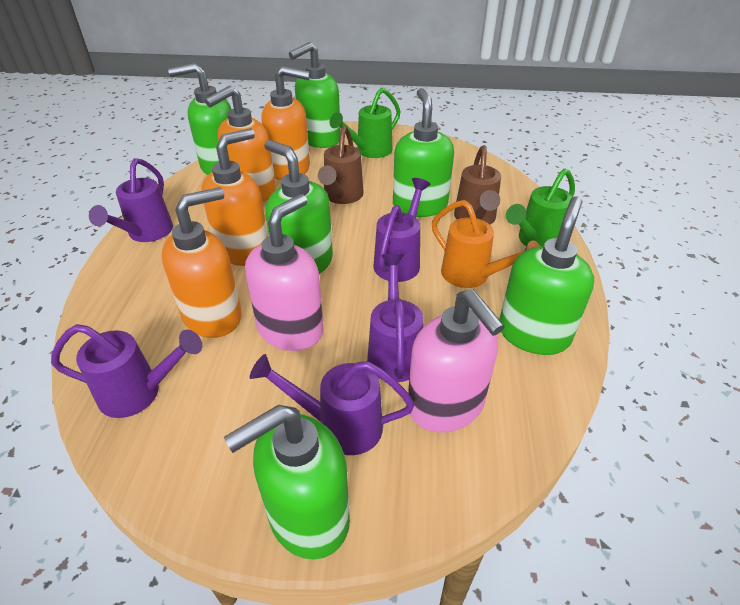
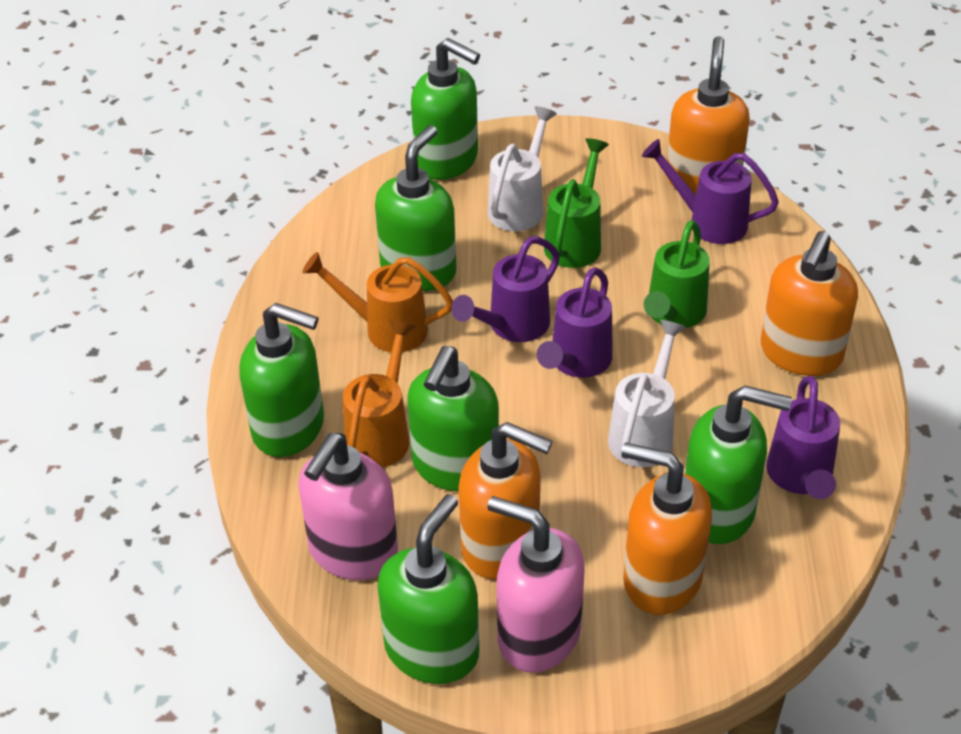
brown watering can: [318,126,364,204] [454,145,501,224] = 2 -> none = 0
orange watering can: [432,200,540,288] = 1 -> [302,252,453,352] [343,320,416,467] = 2
purple watering can: [51,324,202,418] [89,158,173,242] [250,354,415,455] [367,253,424,382] [373,178,431,282] = 5 -> [451,236,560,342] [536,267,613,378] [642,139,779,244] [766,376,840,499] = 4
white watering can: none = 0 -> [487,106,557,231] [608,320,686,467] = 2

